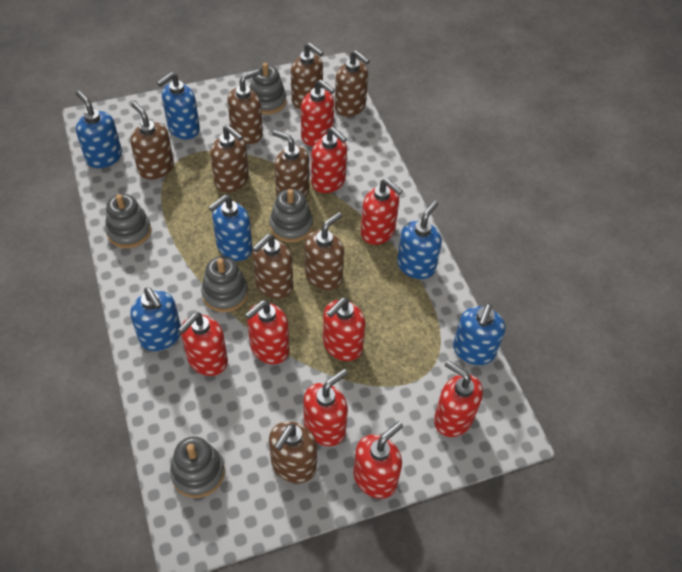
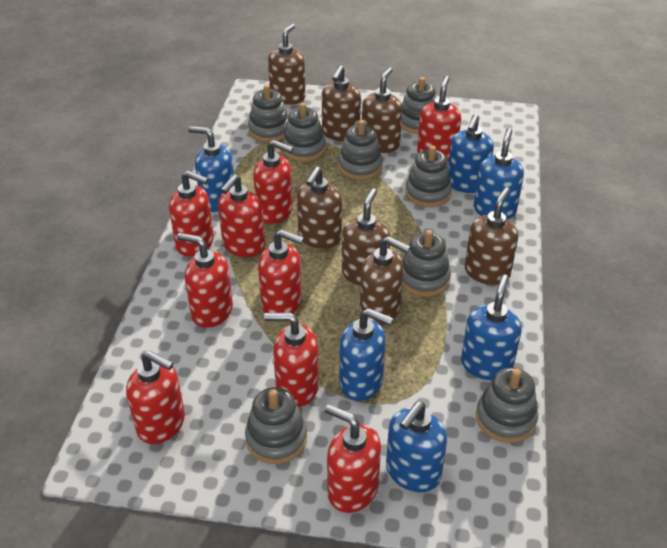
brown soap dispenser: [130,102,174,180] [210,125,249,192] [227,69,263,144] [252,234,293,299] [269,421,317,483] [272,130,309,197] [291,43,324,109] [304,212,344,290] [335,50,370,117] = 9 -> [268,24,306,105] [297,167,342,248] [322,65,361,141] [342,188,390,286] [360,236,410,325] [362,67,402,153] [465,187,518,285] = 7
grey stacking toy: [105,194,151,248] [170,436,225,498] [201,256,248,312] [249,63,287,114] [269,189,313,243] = 5 -> [245,387,307,464] [248,85,288,142] [282,103,326,162] [338,120,383,180] [401,77,437,134] [402,230,451,297] [405,146,452,207] [476,368,538,443] = 8

